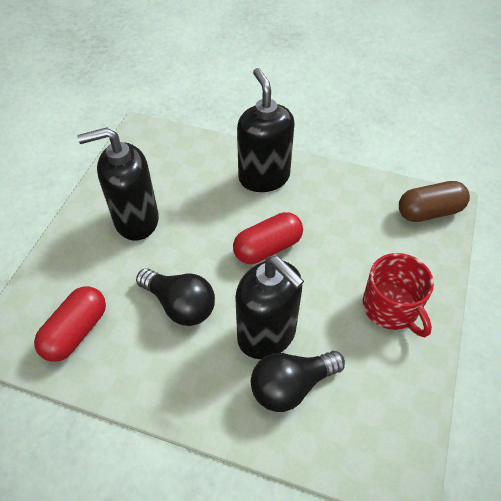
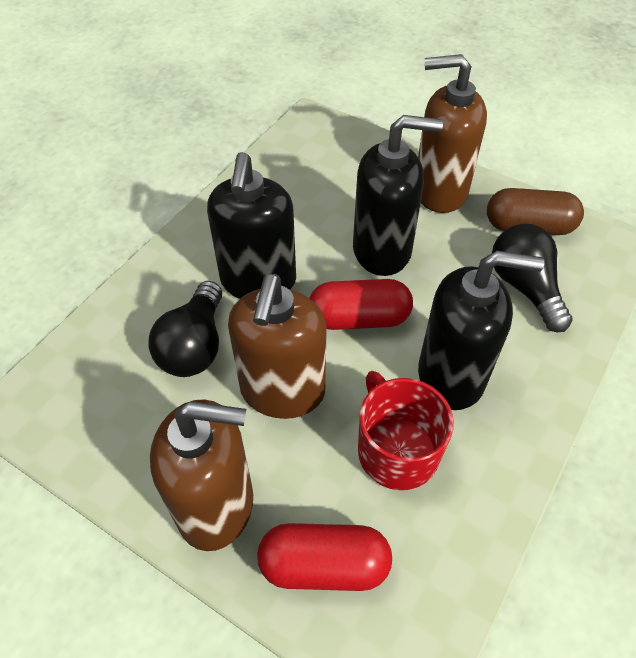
brown soap dispenser: none = 0 -> [150,399,253,551] [228,274,327,419] [418,54,487,213] = 3

